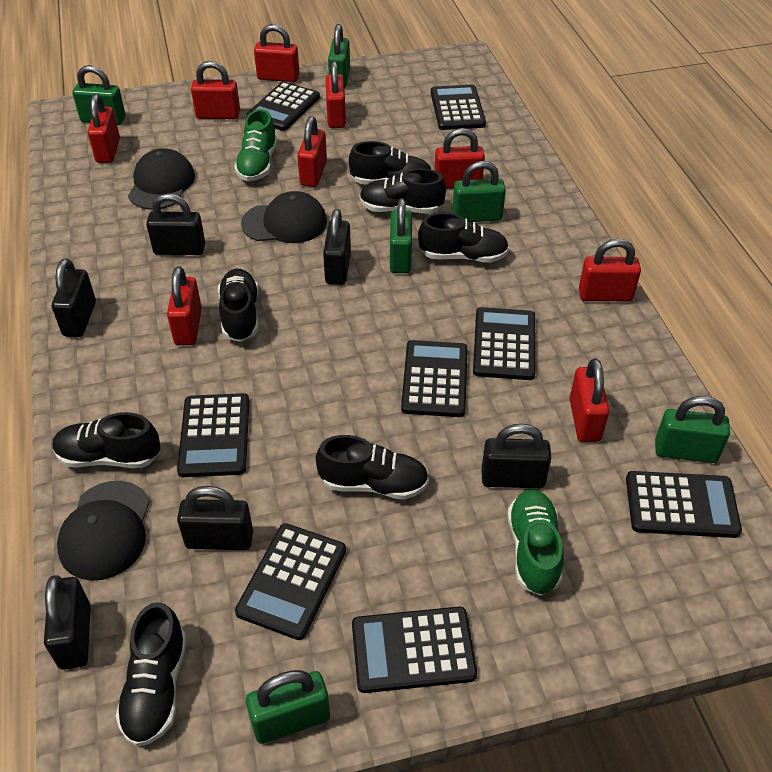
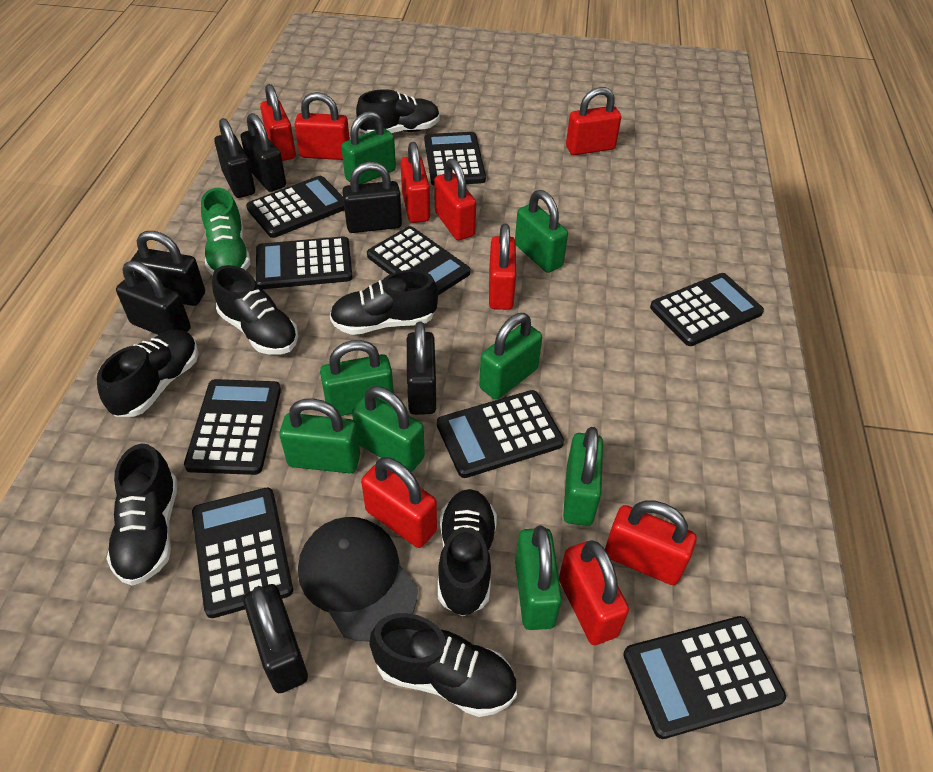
black calculator: [177,393,249,477] [235,523,346,640] [246,81,320,131] [352,607,477,693] [401,340,468,417] [431,85,486,130] [473,307,536,380] [626,471,742,538] = 8 -> [184,379,281,475] [192,488,293,618] [246,176,345,238] [256,236,353,289] [367,226,470,295] [424,132,486,186] [437,390,564,478] [623,616,786,739] [650,273,764,346] = 9
black cap: [57,481,150,581] [128,148,195,210] [241,191,327,243] = 3 -> [298,517,418,642] = 1
black padlock: [44,575,91,670] [52,258,96,337] [146,193,205,255] [177,486,253,550] [323,209,351,285] [482,424,551,488] = 6 -> [116,261,191,335] [131,231,205,306] [214,118,255,198] [241,113,286,192] [243,584,308,693] [342,162,402,233] [407,322,436,415] = 7
green padlock: [72,65,126,125] [246,670,330,744] [328,24,350,89] [390,198,412,273] [452,161,506,222] [655,396,730,463] = 6 -> [279,398,360,473] [320,340,394,416] [341,111,396,184] [352,386,425,472] [479,313,542,400] [515,190,568,273] [515,526,562,630] [563,427,603,526] = 8
green shoe: [234,109,277,181] [507,489,564,596] = 2 -> [201,188,251,275] = 1

